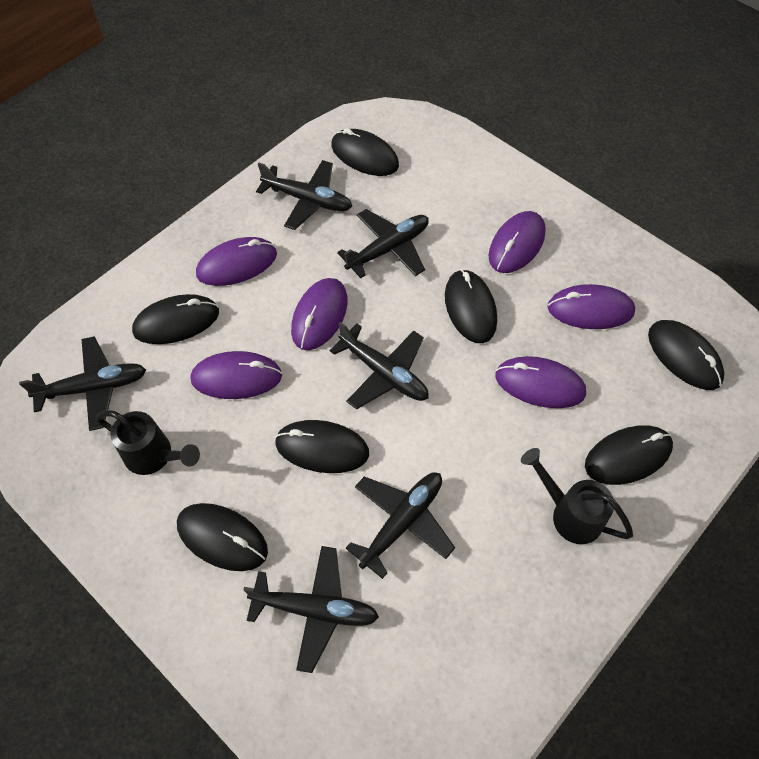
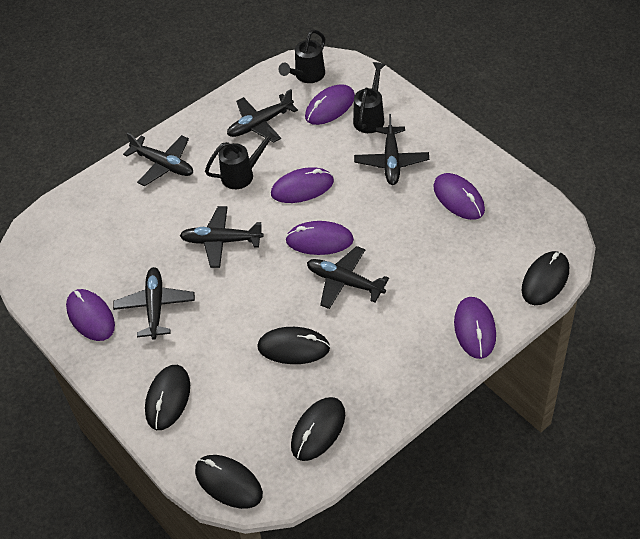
black mouse: [132,294,219,344] [177,503,268,571] [275,420,369,473] [331,128,399,176] [445,269,497,343] [585,426,673,485] [648,320,724,390] = 7 -> [145,365,190,430] [195,455,263,509] [257,327,330,364] [291,397,345,461] [522,251,569,305] = 5
black watering can: [96,410,200,475] [521,448,633,544] = 2 -> [205,127,279,189] [279,29,325,83] [353,62,386,133] = 3

